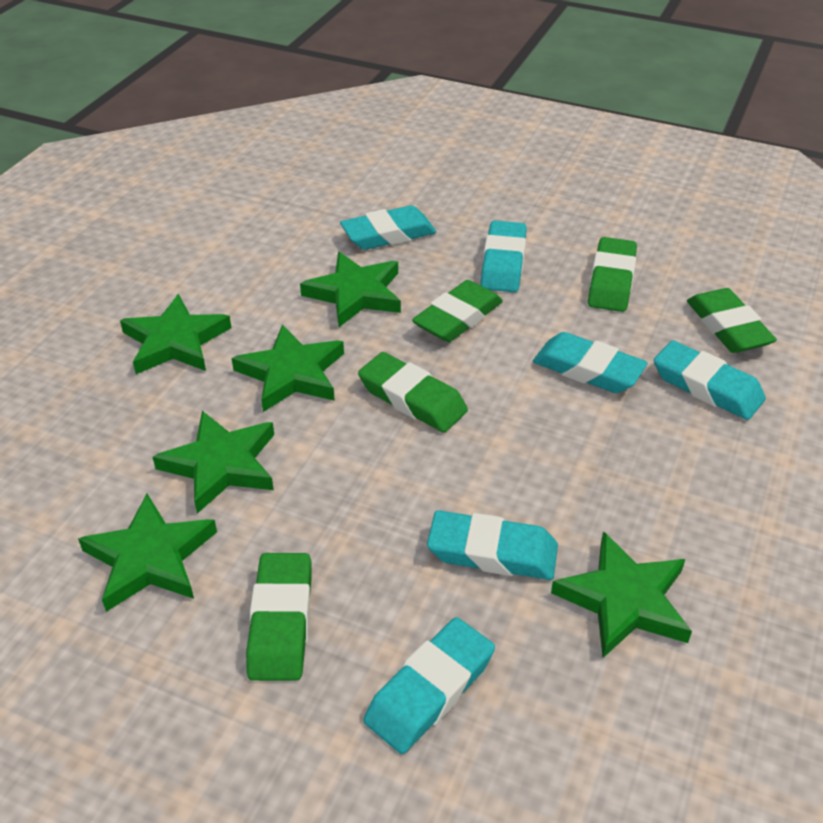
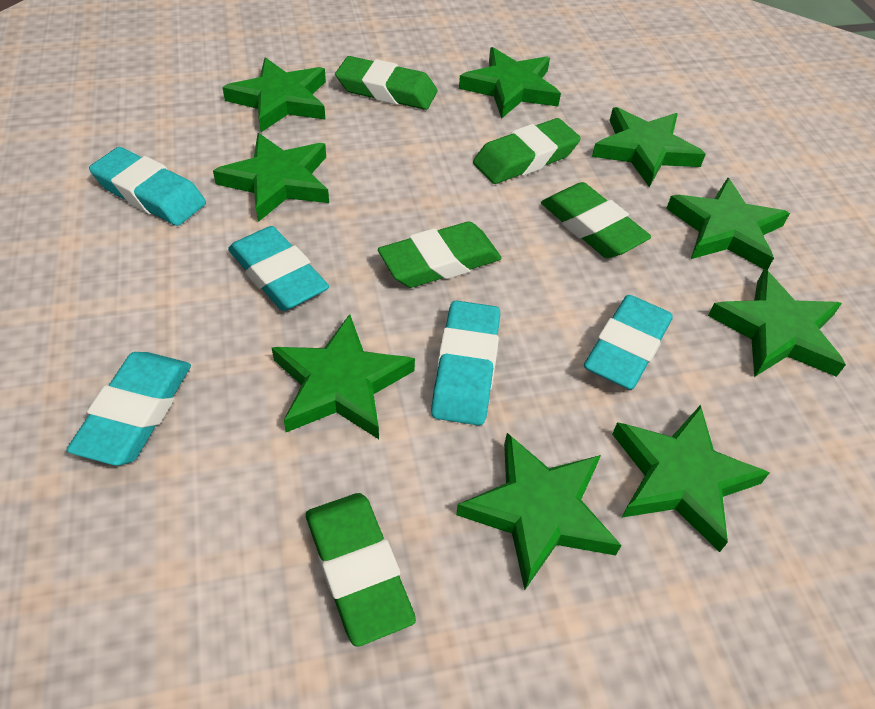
green star: [78,494,217,612] [120,294,232,374] [153,411,274,514] [232,325,344,412] [300,252,401,327] [551,531,692,658] = 6 -> [213,133,329,222] [222,57,326,132] [272,314,415,439] [456,433,621,590] [459,47,561,118] [592,107,706,187] [612,405,769,552] [666,178,790,270] [708,269,846,377] = 9
turquoise eraser: [340,205,436,250] [363,617,495,754] [427,510,558,580] [481,220,527,292] [533,332,648,393] [654,340,766,420] = 6 -> [66,352,191,466] [89,147,206,226] [228,226,329,311] [431,300,500,425] [584,295,673,390] = 5

